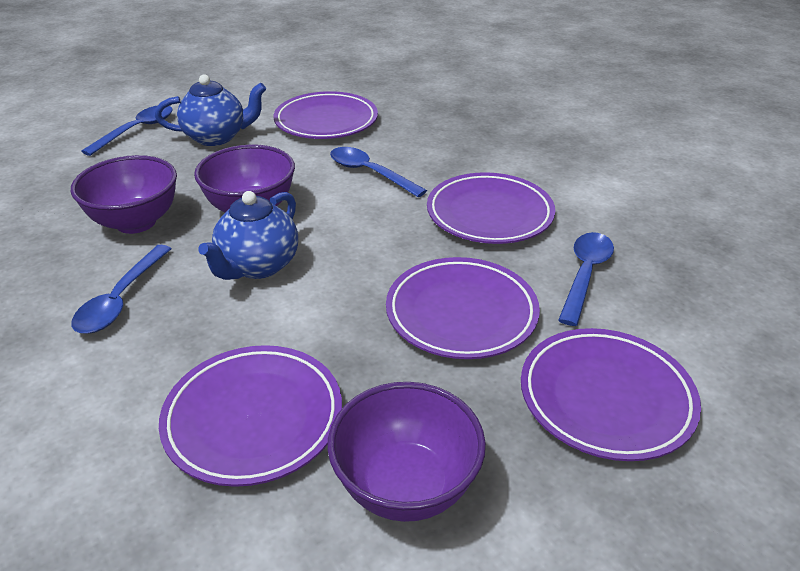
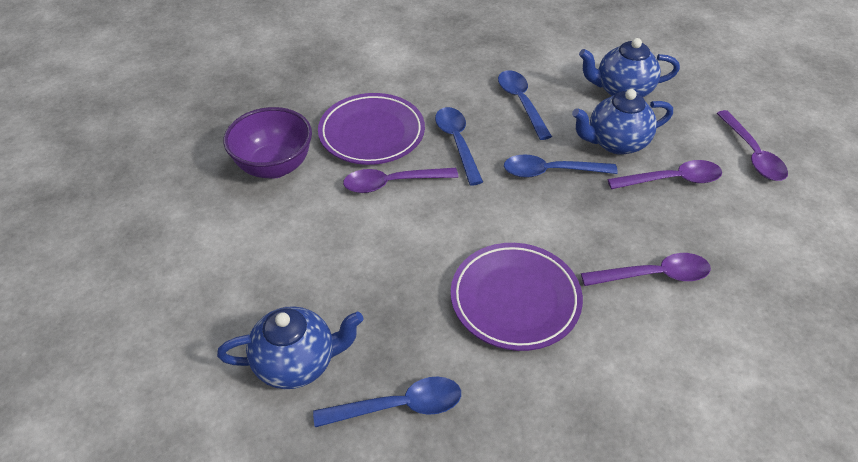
blue teapot: [155,74,266,146] [198,191,298,280] = 2 -> [217,306,364,389] [572,89,673,155] [579,38,680,97] = 3
purple bowl: [71,155,177,234] [194,144,295,213] [328,382,486,522] = 3 -> [224,107,312,179] = 1
purple plate: [159,345,342,487] [273,91,378,139] [386,257,540,359] [427,172,555,244] [521,328,701,461] = 5 -> [318,93,425,165] [451,243,583,351] = 2
purple spoon: none = 0 -> [343,168,458,193] [581,253,711,286] [607,160,722,189] [716,110,788,181] = 4

